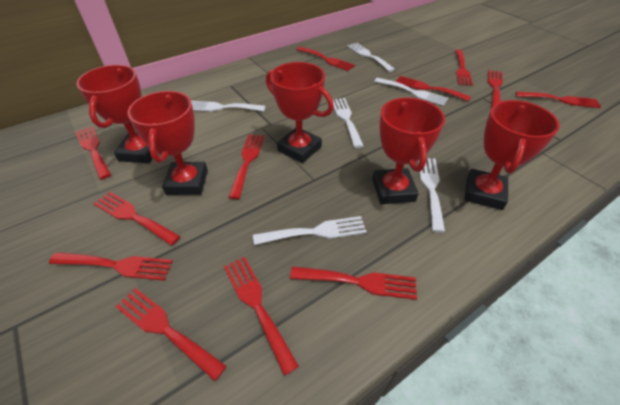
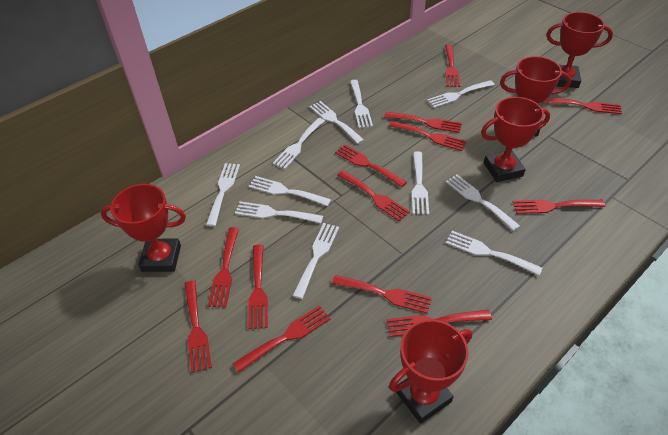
red fork: [49,252,173,281] [75,126,111,179] [93,192,181,245] [115,288,227,381] [224,257,299,376] [228,134,264,199] [290,266,417,300] [296,47,355,71] [395,76,471,101] [455,50,473,86] [488,70,503,107] [516,92,601,108] = 12 -> [184,280,212,373] [208,227,239,307] [233,305,330,373] [248,244,268,329] [332,275,432,314] [335,144,407,187] [337,170,410,222] [384,112,462,133] [386,310,492,337] [389,121,467,151] [445,44,461,87] [513,200,605,214] [543,98,622,114] = 13
white fork: [191,101,266,111] [253,216,367,245] [333,98,364,148] [347,43,395,72] [374,77,448,106] [418,158,445,233] = 6 -> [206,163,240,227] [235,201,323,223] [248,176,331,206] [273,118,325,169] [292,223,339,299] [310,101,364,144] [350,80,373,128] [411,151,429,215] [427,80,494,108] [446,174,520,231] [446,231,542,276] = 11

